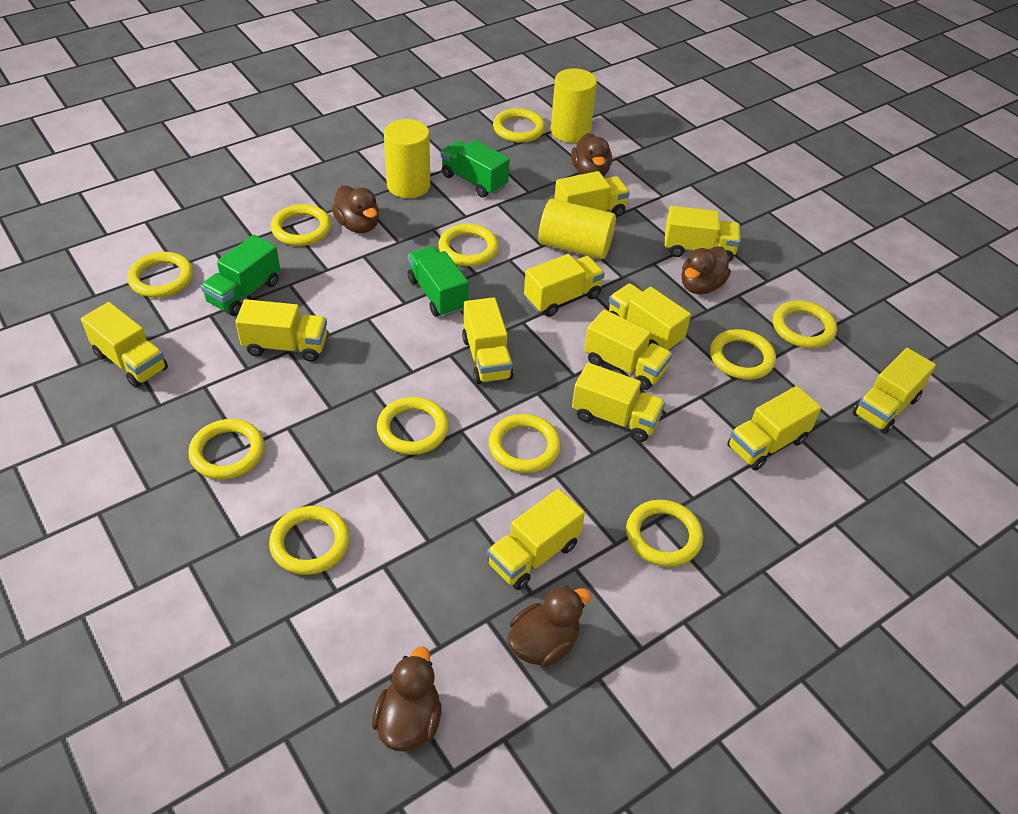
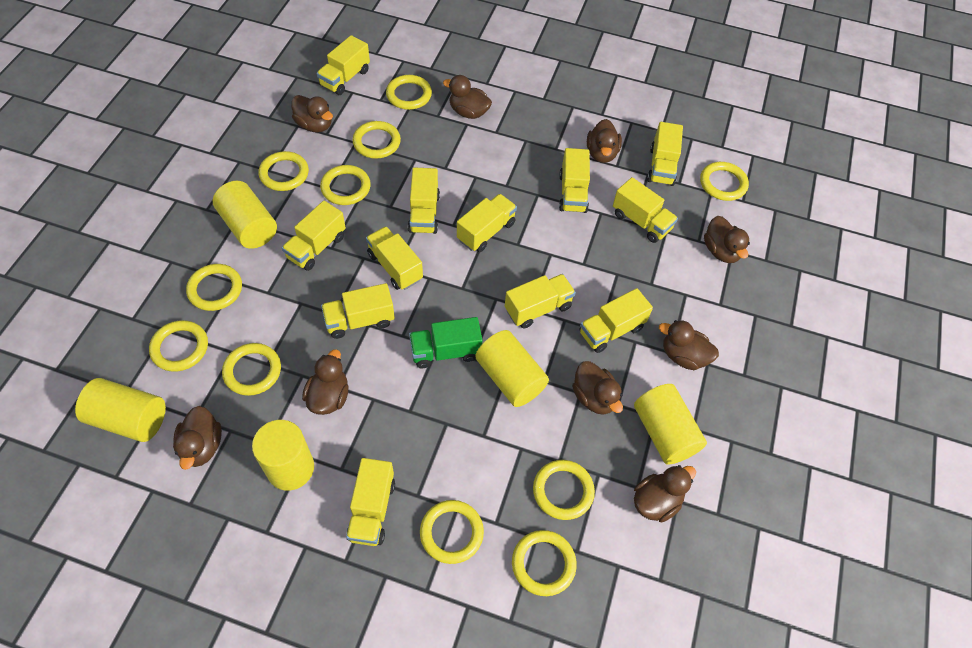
brown duck: [332,185,379,233] [372,647,442,752] [507,586,591,667] [571,133,612,176] [681,246,731,295] = 5 -> [173,406,222,470] [292,95,333,133] [302,349,349,415] [443,75,492,119] [572,361,623,415] [587,119,622,163] [634,465,696,522] [659,320,719,370] [704,216,750,263] = 9
green truck: [201,235,280,316] [407,246,469,317] [441,140,510,198] = 3 -> [409,317,482,368] = 1
yellow cylinder: [384,119,430,198] [539,199,616,259] [551,68,597,143] = 3 -> [75,378,166,442] [213,180,277,249] [252,420,314,491] [475,330,549,407] [634,384,707,465] = 5

